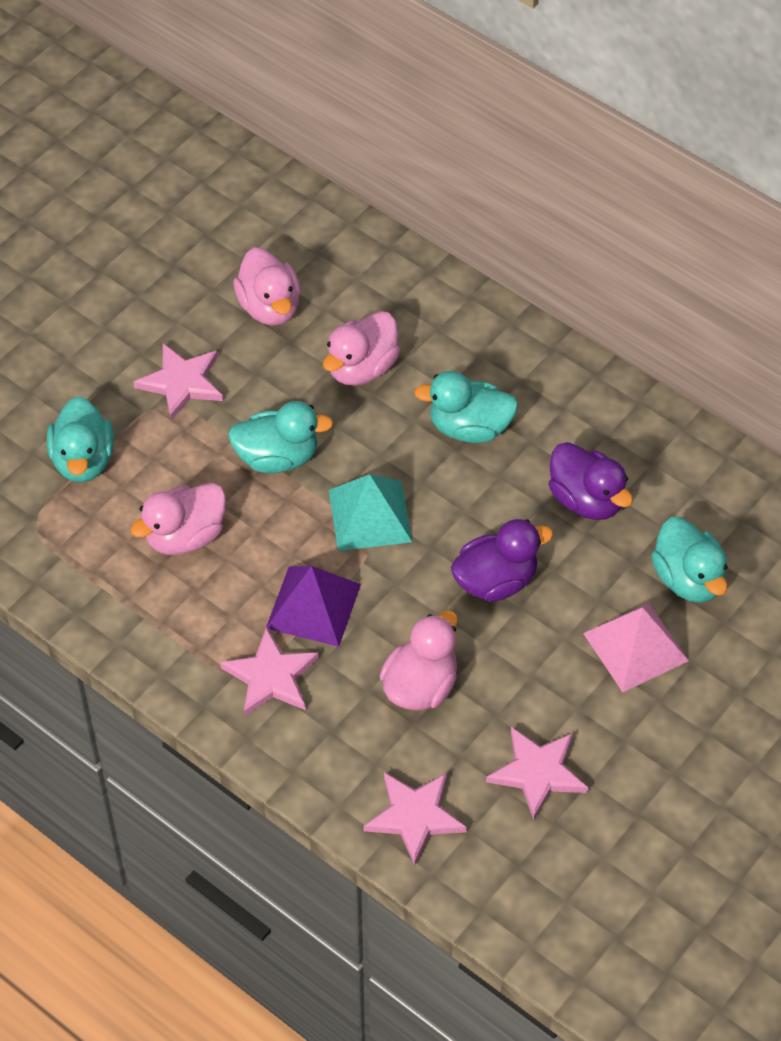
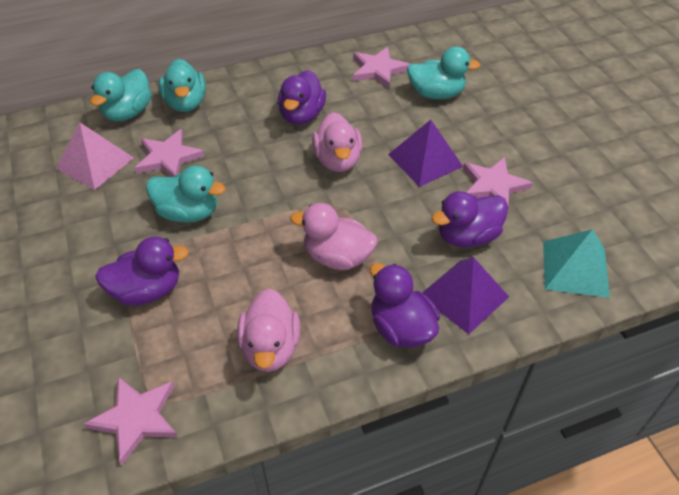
pink duck: [130,483,226,555] [233,247,301,326] [323,311,400,386] [380,611,458,711] = 4 -> [237,289,300,372] [290,203,377,270] [312,112,363,172] = 3
purple duck: [451,519,553,602] [549,442,633,520] = 2 -> [95,237,189,306] [278,70,326,125] [370,263,440,348] [432,191,508,248] = 4
purple pyramid: [266,566,361,647] = 1 -> [388,120,463,187] [422,257,509,334] = 2

